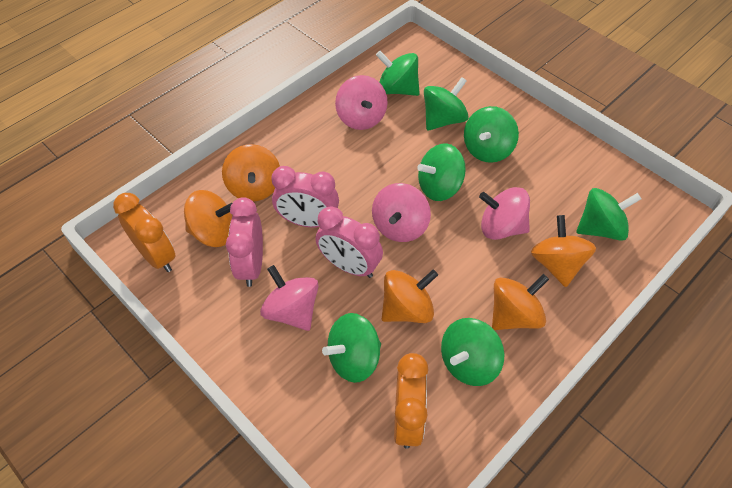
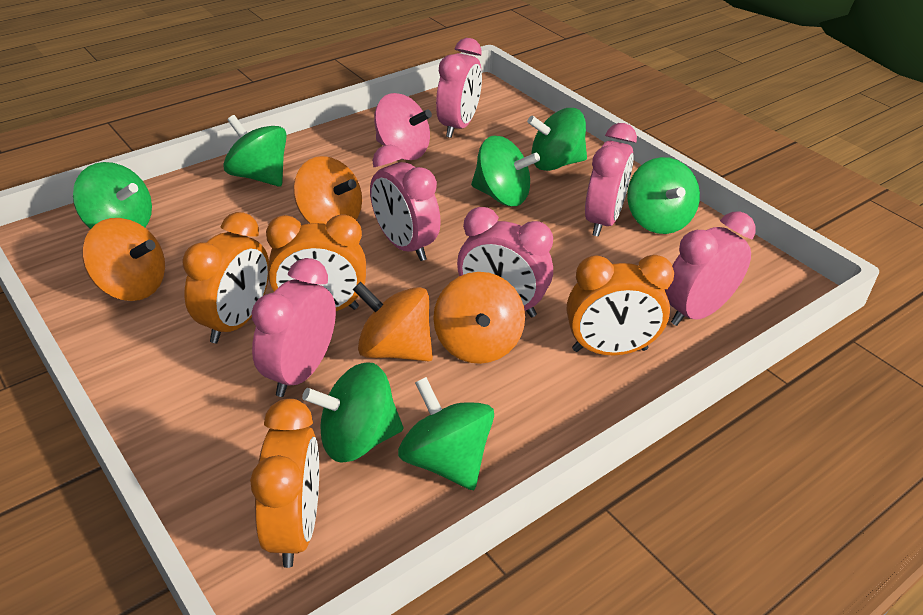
orange clock: [113,193,176,272] [394,353,429,449] = 2 -> [182,212,269,343] [250,398,319,568] [266,214,366,311] [567,255,674,355] = 4
orange spinning top: [184,190,232,247] [222,144,280,201] [382,270,438,323] [492,274,549,330] [531,215,596,287] = 5 -> [82,218,165,301] [293,156,362,224] [353,282,433,362] [433,272,525,364] = 4
pink clock: [226,197,263,287] [271,166,339,228] [316,206,383,278] = 3 -> [251,258,336,397] [370,145,441,261] [436,38,482,138] [457,207,553,317] [585,123,637,237] [665,211,756,326] = 6
pink spinning top: [260,265,319,331] [335,75,388,130] [372,183,431,242] [479,187,530,240] = 4 -> [374,93,432,160] = 1

